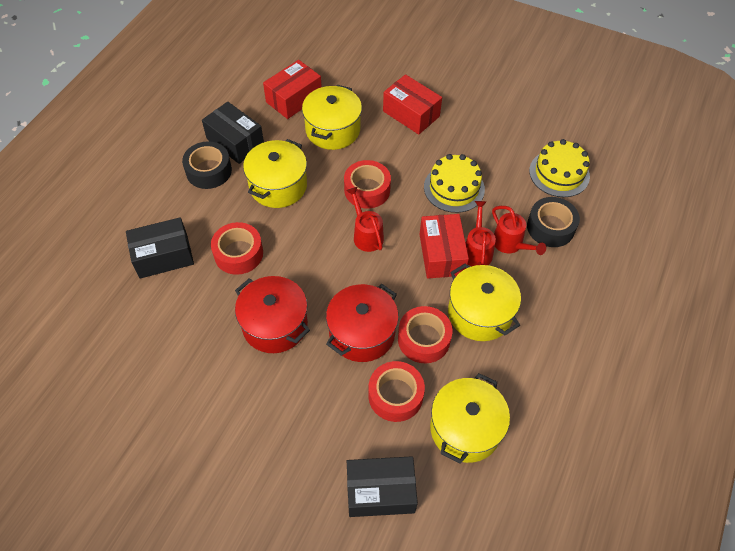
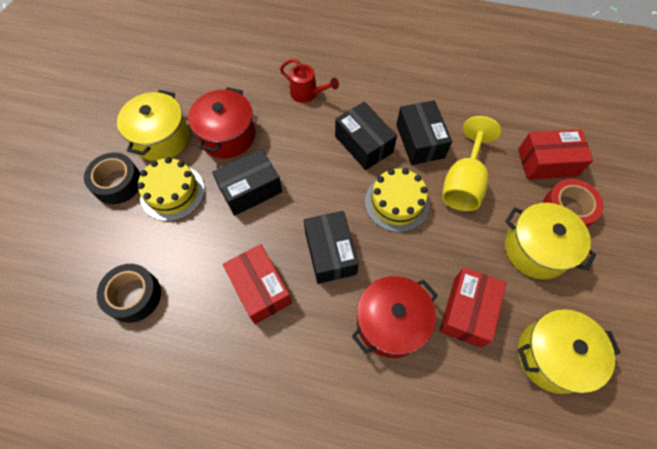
black box: [126,217,194,279] [202,102,264,164] [347,456,418,517] = 3 -> [212,149,282,216] [304,211,359,284] [335,102,397,170] [396,100,452,165] = 4
red tape: [211,222,263,275] [344,160,391,209] [368,361,425,422] [398,306,452,363] = 4 -> [543,179,604,227] = 1
red watering can: [346,187,384,252] [466,201,496,267] [492,206,546,255] = 3 -> [280,59,339,103] = 1
yellow goblet: none = 0 -> [442,116,501,211] = 1
yellow pot: [243,139,307,208] [302,85,362,150] [430,373,510,464] [448,264,521,341] = 4 -> [117,90,189,161] [505,203,596,279] [518,309,620,394] = 3

